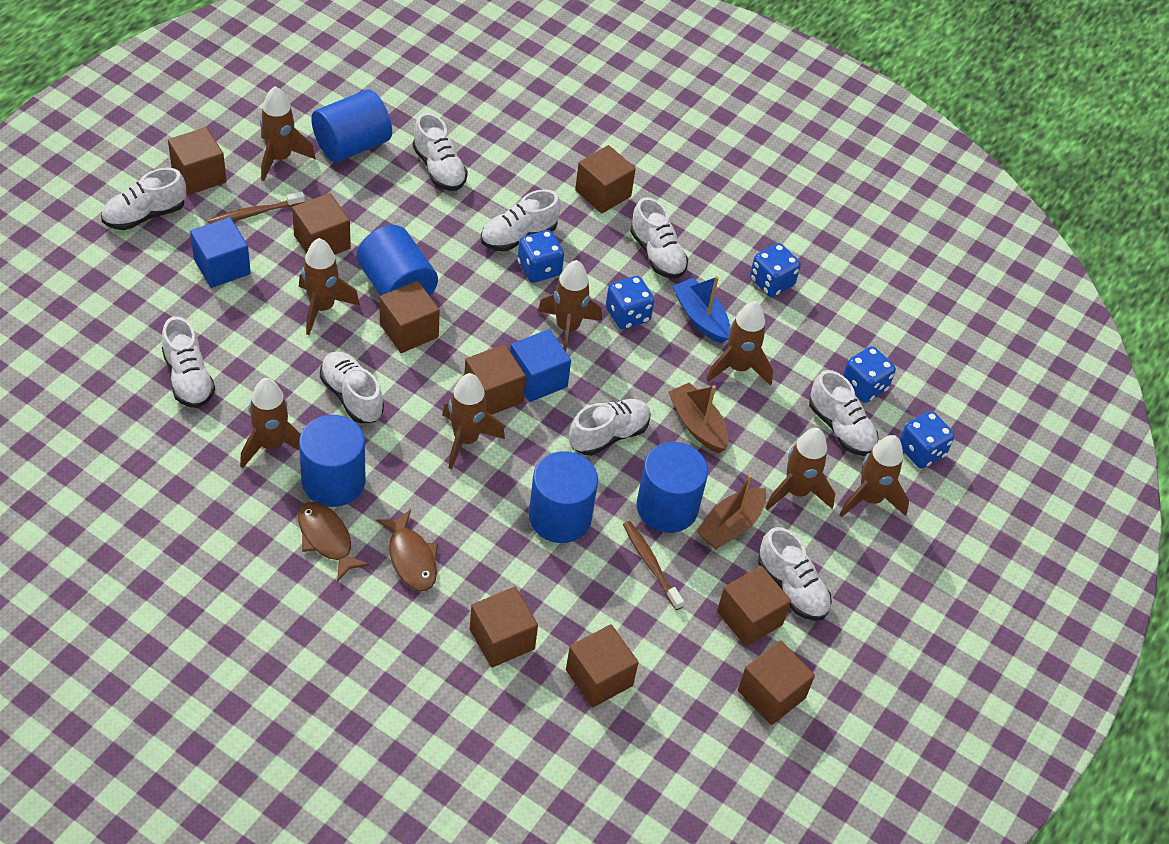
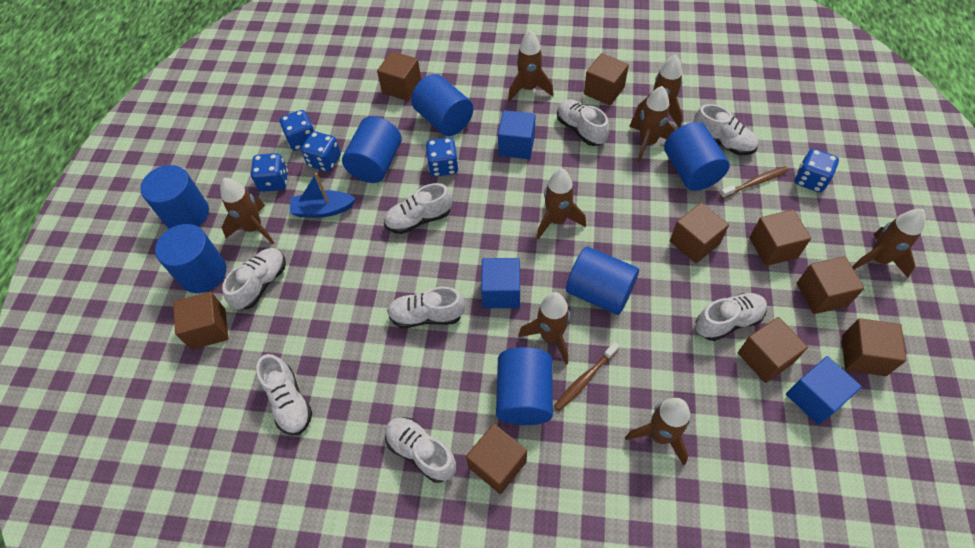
blue cube: [190,217,251,288] [510,329,571,402] = 2 -> [481,258,520,308] [498,110,536,159] [786,356,862,425] = 3
blue cylinder: [299,415,365,507] [311,90,392,162] [357,225,438,296] [529,451,598,543] [637,442,708,533] = 5 -> [140,165,209,229] [155,224,226,293] [342,116,402,183] [411,74,473,136] [496,347,553,425] [566,247,639,315] [664,122,730,191] = 7
brown boat: [668,382,728,453] [697,475,766,549] = 2 -> none = 0
brown fish: [298,502,370,582] [376,510,438,591] = 2 -> none = 0
white shoe: [101,168,186,230] [162,316,215,408] [320,351,384,423] [413,113,468,191] [481,189,561,252] [569,399,651,456] [630,197,688,279] [758,527,832,621] [809,370,879,456] = 9 -> [222,248,286,309] [256,354,312,435] [384,183,452,234] [385,417,456,483] [387,287,465,328] [557,99,609,146] [693,104,758,155] [695,293,767,341] = 8

